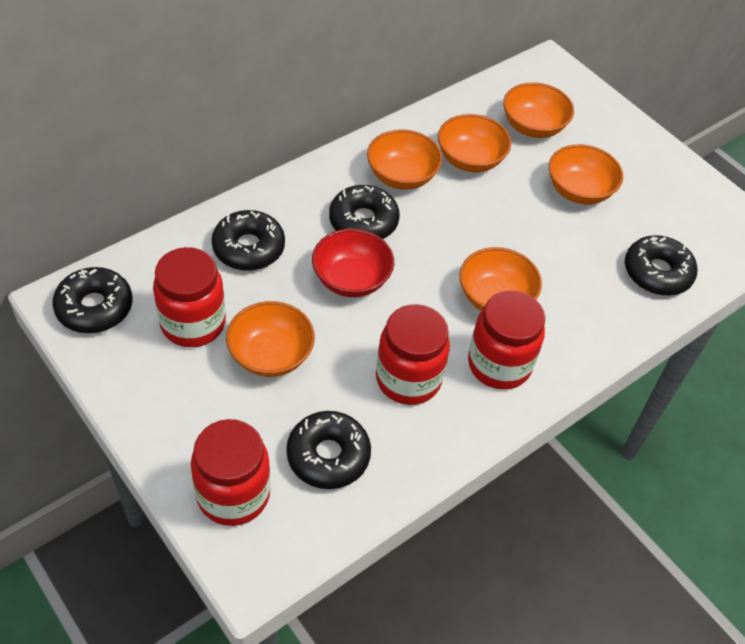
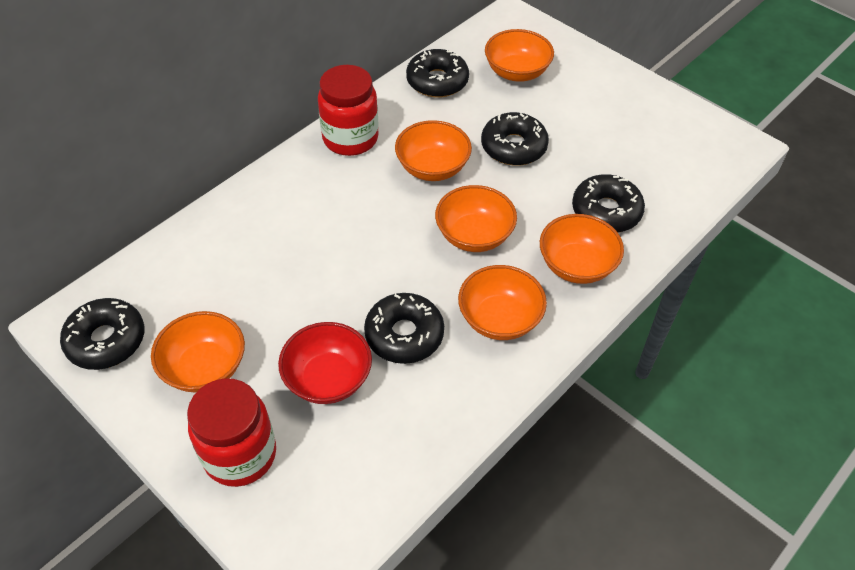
red jar: [153,247,226,347] [191,419,271,526] [376,304,450,405] [468,290,545,390] = 4 -> [187,378,276,487] [318,65,379,156] = 2

